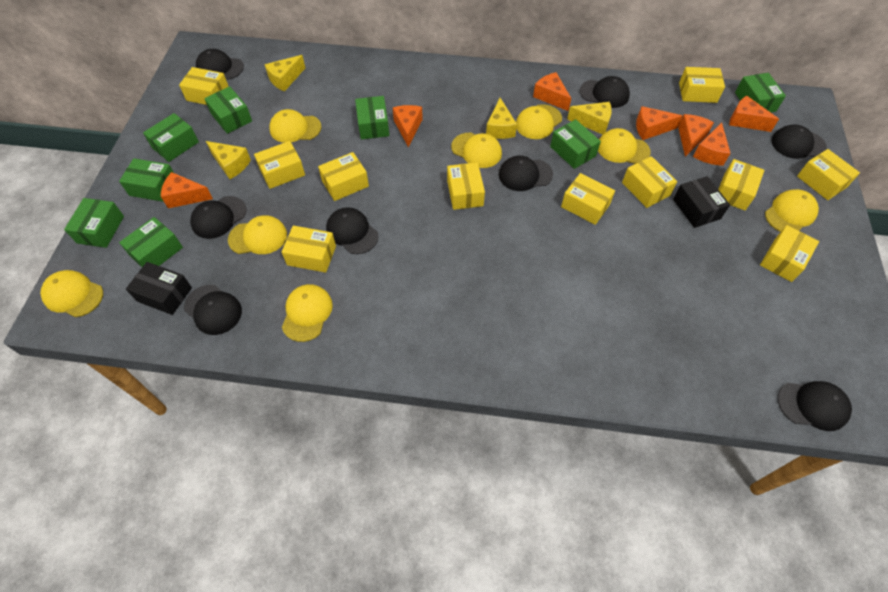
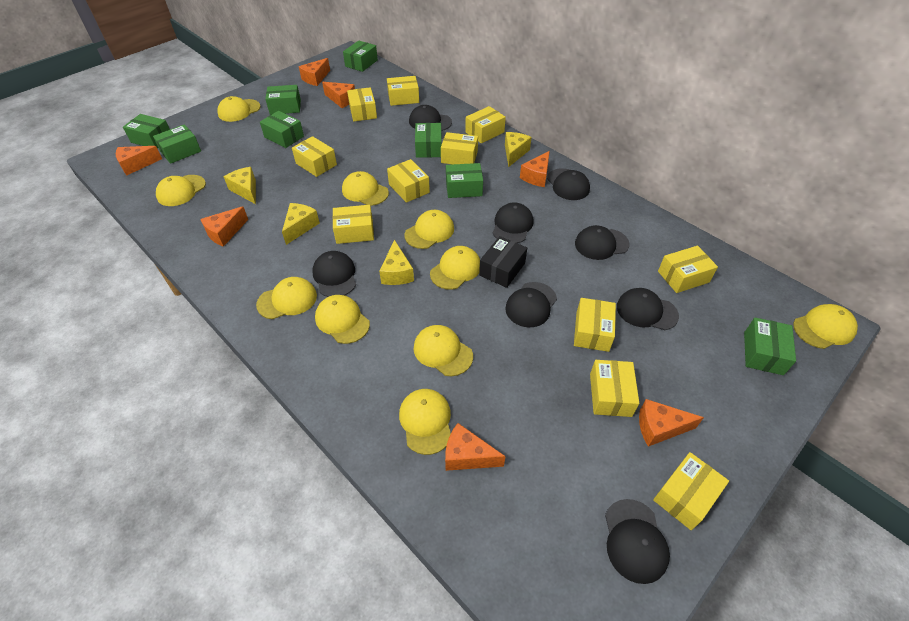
black box: [126,262,192,315] [673,176,730,228] = 2 -> [479,236,527,288] = 1
yellow cap: [40,270,103,317] [228,215,287,254] [269,109,321,143] [282,284,333,342] [451,133,502,168] [516,104,562,139] [598,128,651,164] [765,189,819,232] = 8 -> [156,175,206,206] [217,96,261,122] [256,277,317,319] [315,295,370,344] [342,171,389,206] [399,389,451,455] [405,210,454,249] [413,325,473,376] [430,246,480,290] [793,304,858,349] = 10

